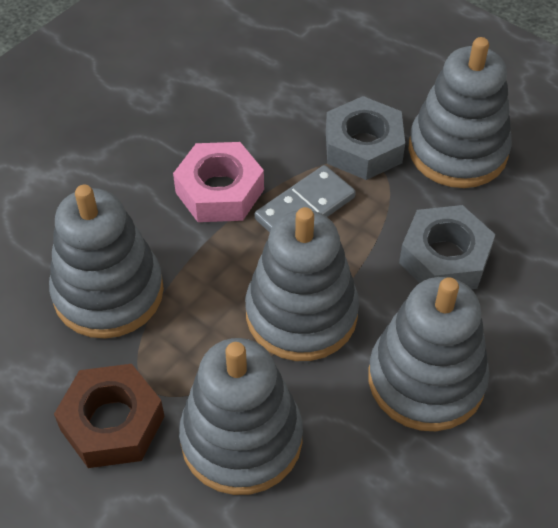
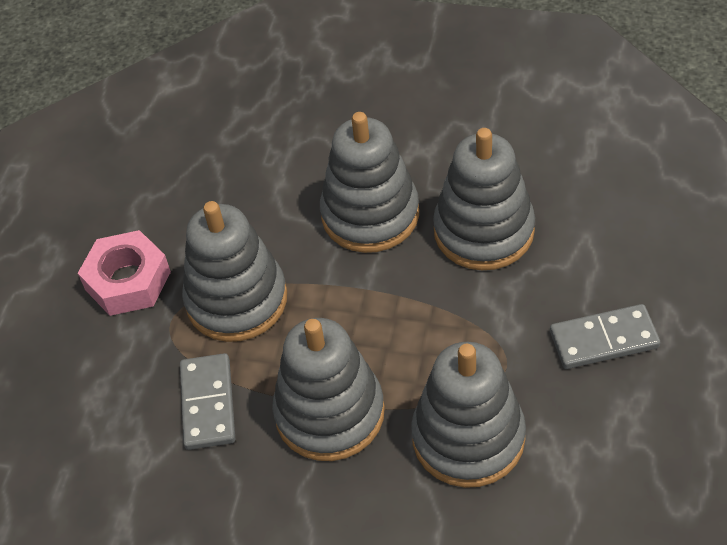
brown nut: [54,364,164,468] = 1 -> none = 0
grey domino: [255,165,356,232] = 1 -> [180,353,235,450] [550,304,660,369] = 2
grey nut: [326,96,405,180] [399,205,496,289] = 2 -> none = 0

